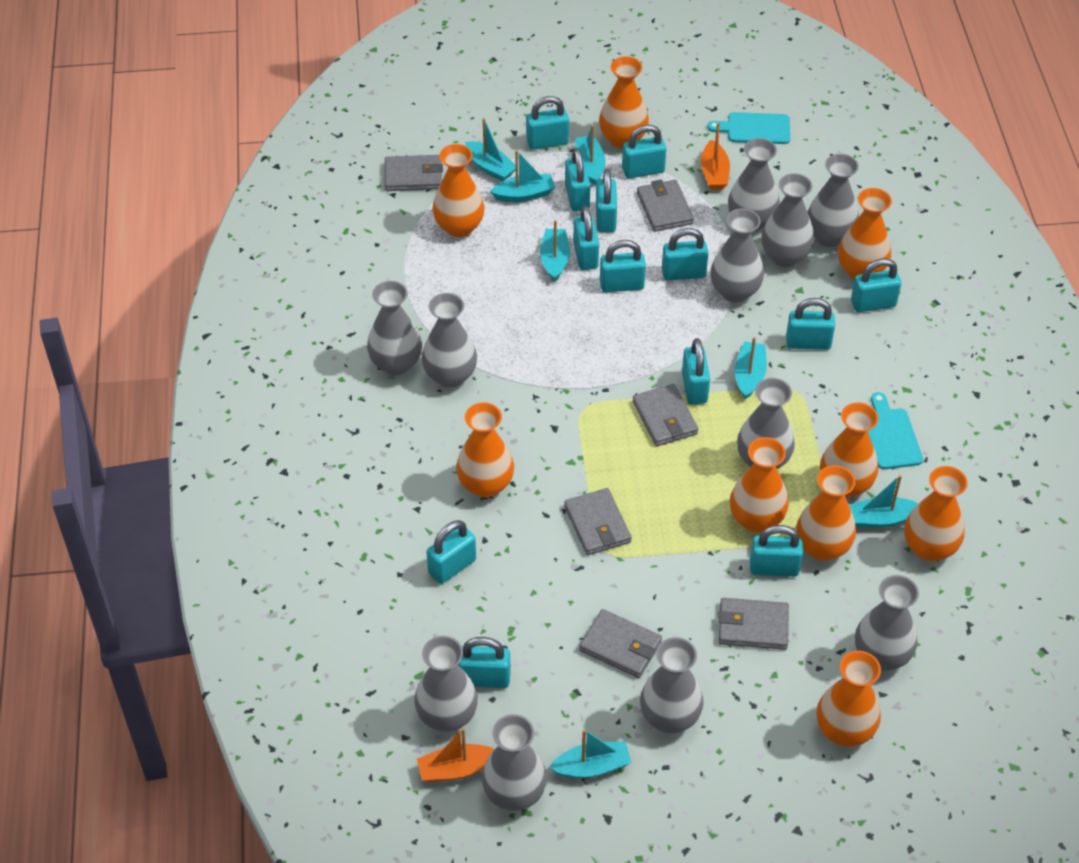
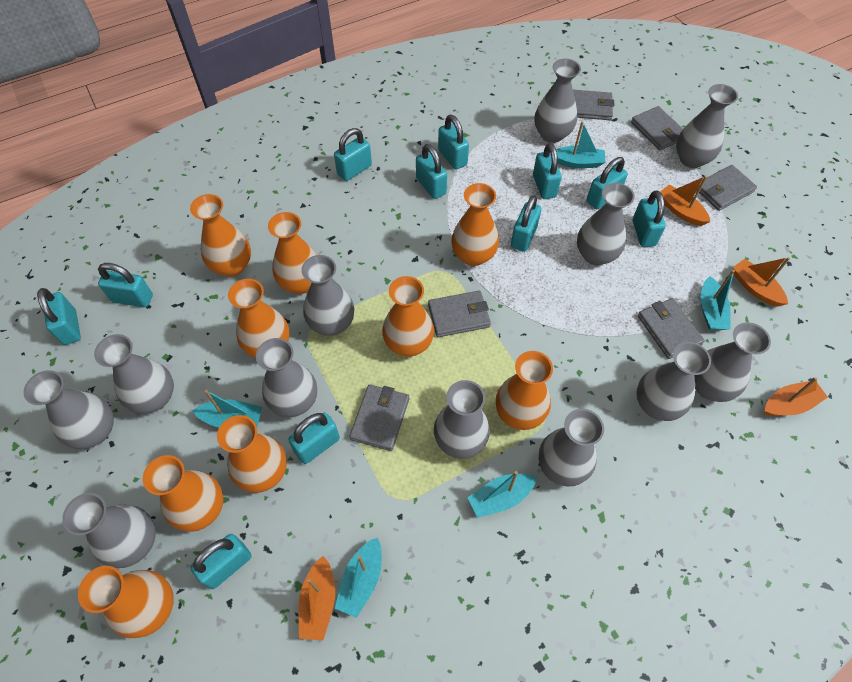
grey vase: [367,281,422,375] [414,636,478,732] [422,293,477,388] [482,714,547,811] [640,637,704,733] [710,208,764,302] [728,138,780,231] [737,378,795,469] [761,173,814,267] [808,154,859,247] [855,575,919,671] = 11 -> [24,370,114,449] [62,493,156,568] [94,334,174,414] [256,338,317,417] [301,255,354,336] [434,380,490,459] [534,59,581,143] [539,409,604,487] [577,183,635,265] [636,342,711,421] [676,84,738,168] [695,322,771,402] = 12
orange boat: [417,727,494,782] [701,122,730,190] = 2 -> [299,556,335,640] [660,176,710,226] [733,257,790,307] [764,377,828,416] = 4
turquoise boat: [465,118,516,182] [490,150,555,202] [540,220,570,282] [549,729,631,778] [576,125,606,185] [734,337,767,399] [849,475,918,528] = 7 -> [192,390,262,427] [335,537,382,618] [467,471,537,518] [556,121,605,168] [701,270,735,330] = 5
turquoise cutting board: [707,112,790,144] [867,392,923,469] = 2 -> none = 0
turquoise padlock: [426,520,476,584] [458,637,511,688] [526,96,569,150] [565,148,591,211] [573,206,599,270] [596,169,617,232] [600,240,646,292] [622,125,666,179] [662,228,708,280] [682,338,710,404] [750,525,803,577] [786,298,835,350] [851,258,901,312] = 13 -> [37,288,81,345] [98,263,153,307] [190,534,252,589] [288,413,340,464] [334,128,372,181] [416,144,447,199] [438,115,469,170] [511,195,542,252] [533,143,562,199] [587,157,628,209] [633,190,666,247] = 11

